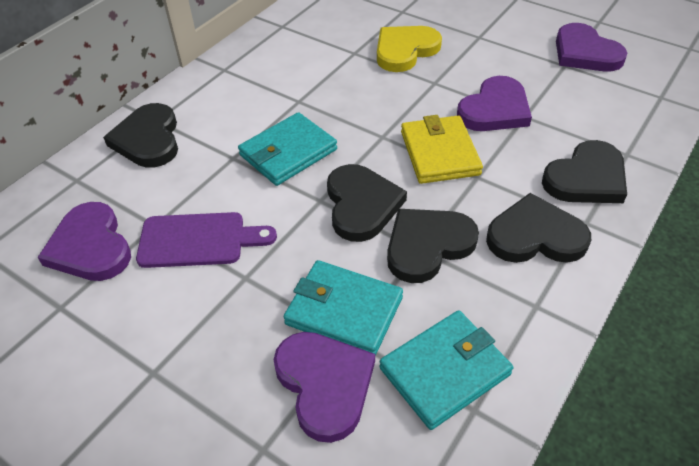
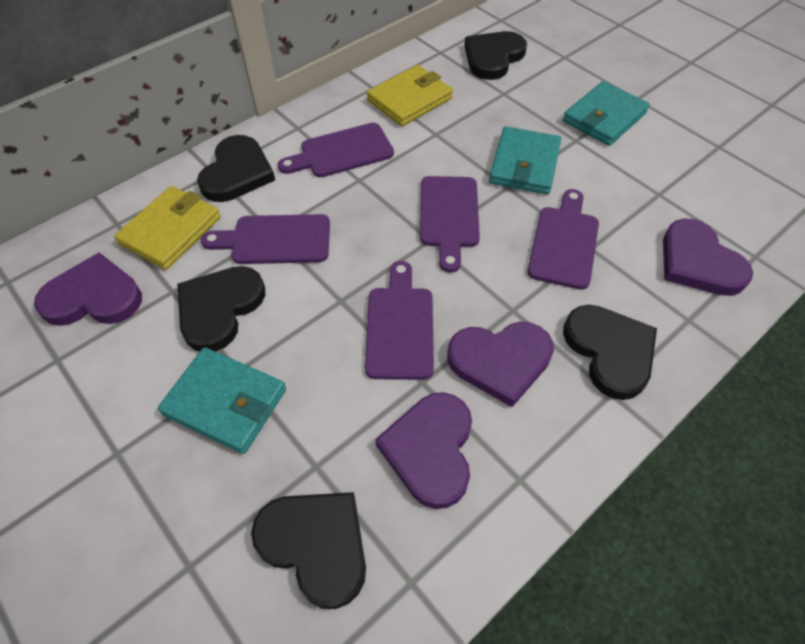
purple cutting board: [136,212,277,268] = 1 -> [201,214,330,264] [278,123,394,178] [365,261,434,380] [420,176,480,273] [527,189,599,290] = 5
yellow heart: [377,26,442,72] = 1 -> none = 0
yellow wallet: [401,115,483,184] = 1 -> [114,186,221,270] [367,65,453,126] = 2

